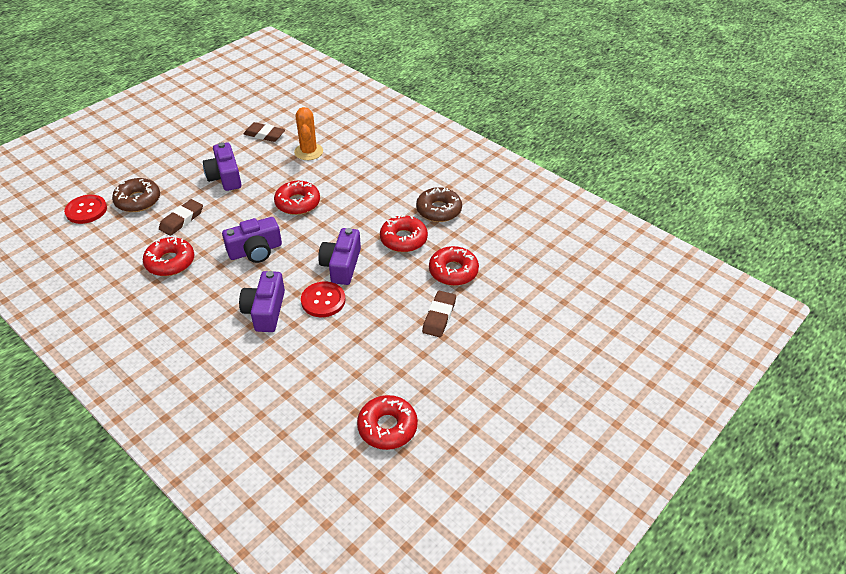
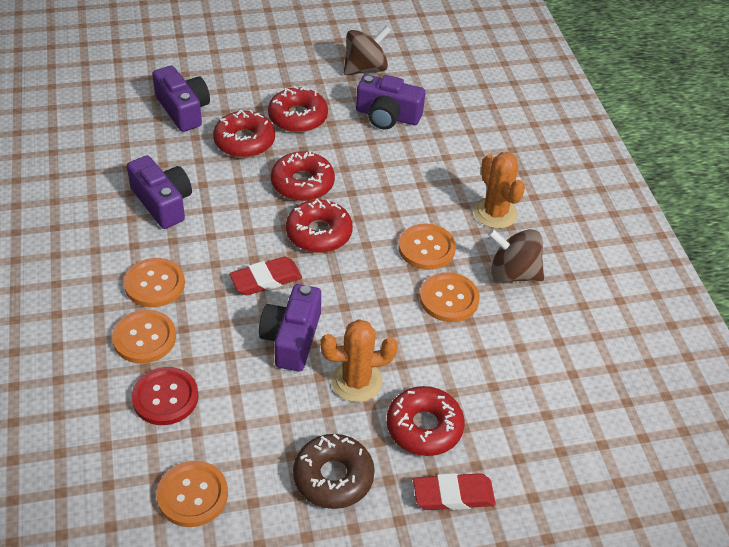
brown donut: [112,178,160,212] [416,187,462,222] = 2 -> [293,434,375,509] = 1
brown eraser: [159,199,203,236] [244,122,285,142] [422,291,456,337] = 3 -> none = 0
brown spinning top: none = 0 -> [344,26,391,75] [488,229,544,282] = 2
orange button: none = 0 -> [112,310,176,363] [124,258,185,307] [157,461,228,527] [398,223,456,270] [420,272,480,322] = 5
orange cactus: [294,107,323,160] = 1 -> [320,319,398,402] [474,152,525,229] = 2
red button: [64,195,107,224] [301,281,345,317] = 2 -> [131,367,199,425] = 1
red eraser: none = 0 -> [229,257,302,295] [413,473,496,510] = 2

